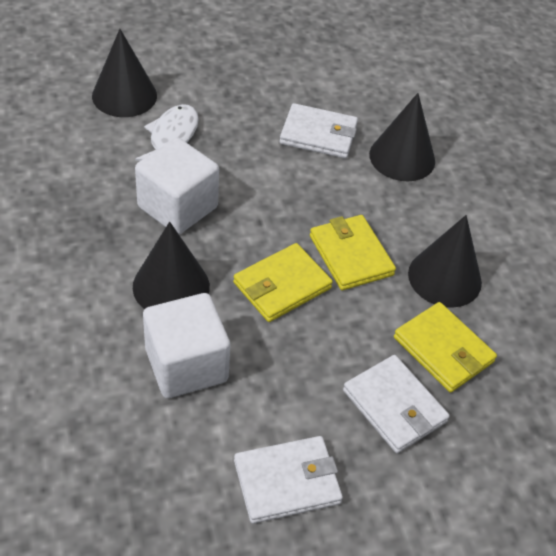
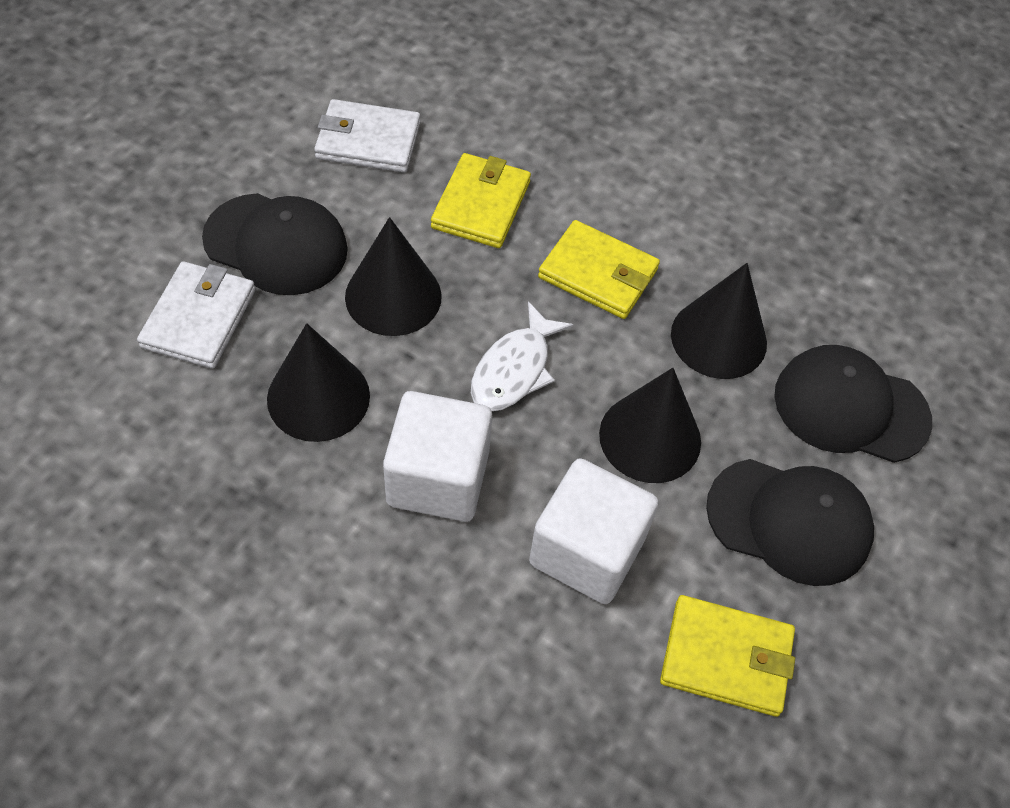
black cap: none = 0 -> [202,193,348,295] [706,459,874,586] [774,345,932,463] = 3
white wallet: [234,436,343,524] [280,103,358,158] [343,355,450,453] = 3 -> [137,261,255,369] [314,99,420,172] = 2

